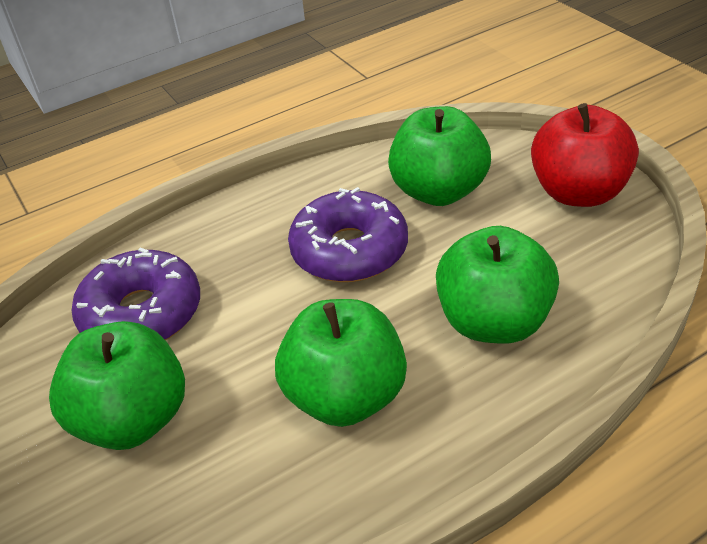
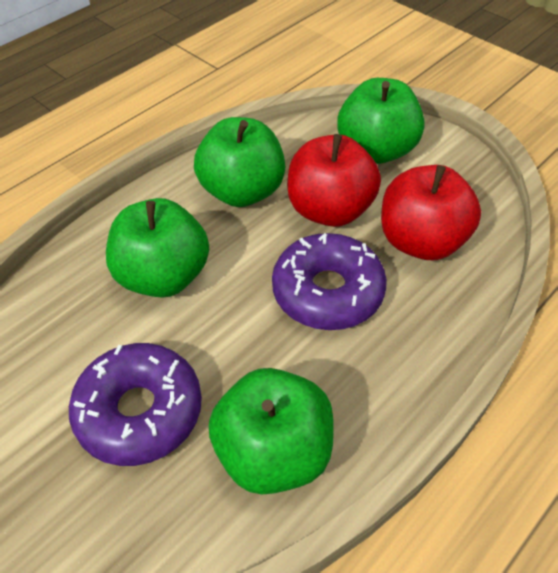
red apple: [531,103,639,207] = 1 -> [287,134,381,227] [381,165,481,260] = 2

